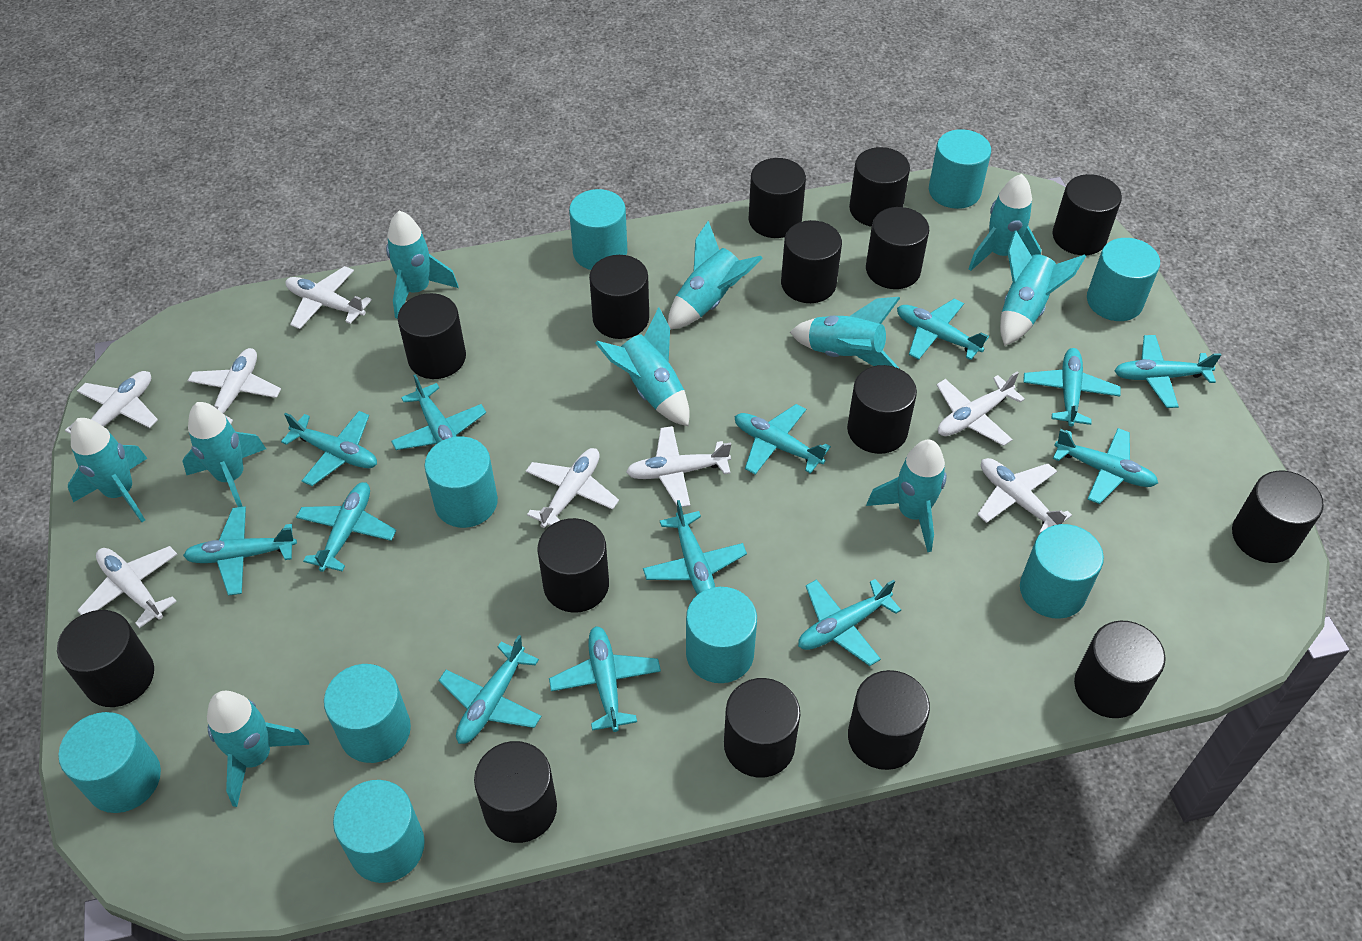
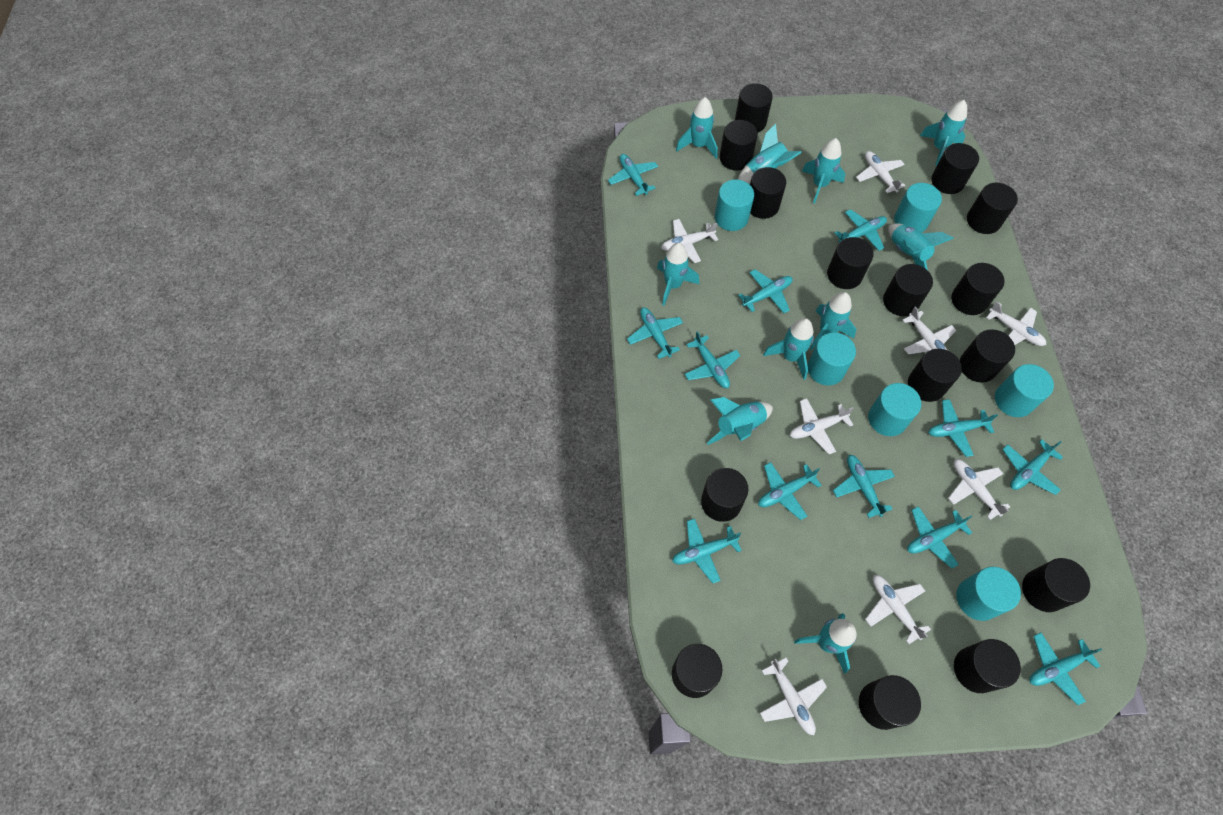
turquoise cylinder: [58,712,161,813] [324,664,411,763] [333,780,425,883] [424,436,498,528] [569,189,627,270] [686,587,757,683] [929,129,991,209] [1020,524,1104,619] [1087,238,1160,321] = 9 -> [715,180,754,231] [808,332,856,385] [868,383,921,436] [894,183,942,233] [956,567,1021,621] [995,364,1054,417] = 6
turquoise plane: [183,506,297,596] [281,411,377,486] [296,482,396,572] [391,374,486,450] [438,635,542,744] [549,626,661,732] [643,500,747,595] [735,404,831,475] [798,579,901,666] [897,299,989,360] [1023,348,1121,427] [1053,428,1158,504] [1114,335,1221,408] = 13 -> [608,154,658,196] [627,307,683,359] [672,518,742,583] [684,331,740,388] [738,269,793,313] [758,462,822,520] [833,455,895,518] [835,209,887,251] [907,506,973,568] [928,399,998,457] [1002,440,1063,495] [1029,633,1102,705] = 12

